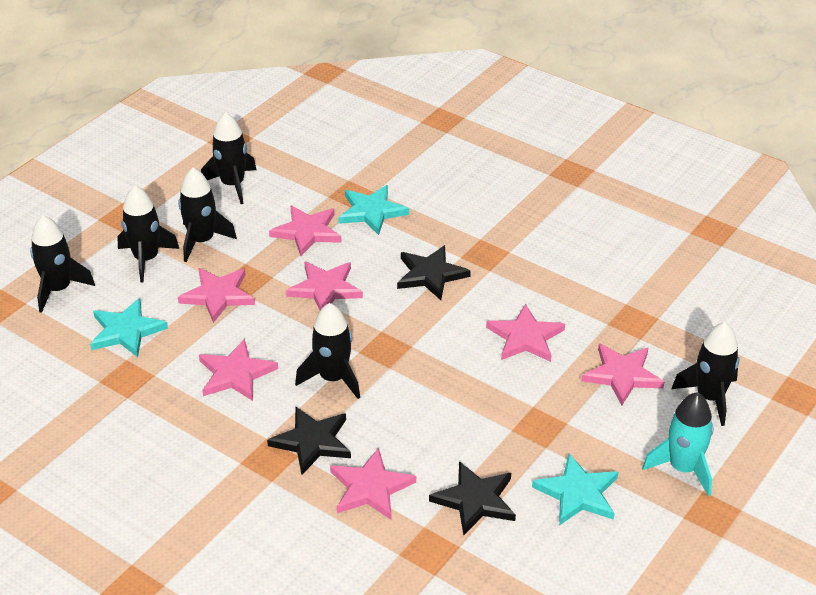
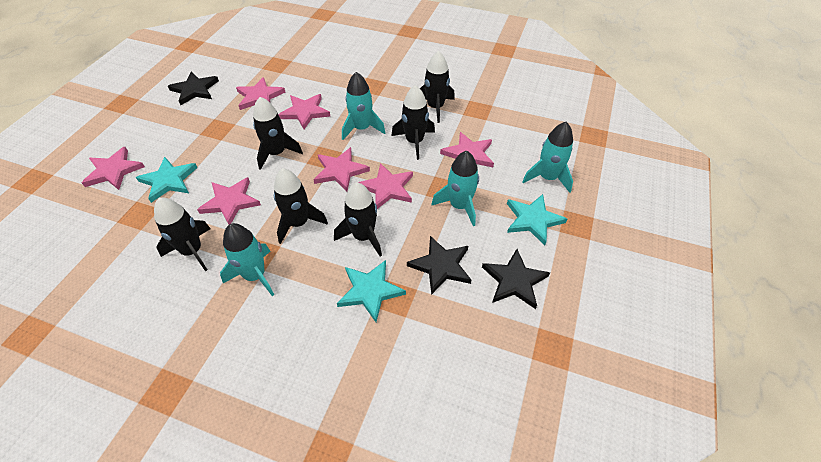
turquoise rocket: [642,392,713,496] = 1 -> [220,223,274,296] [342,72,385,140] [431,150,479,226] [522,122,573,193] = 4

